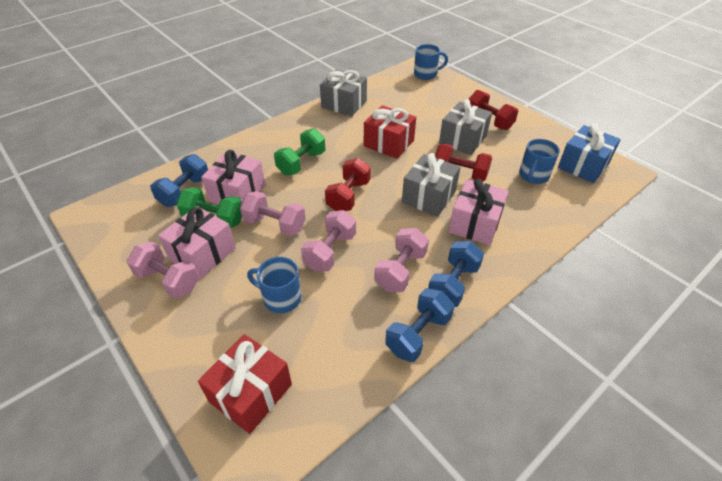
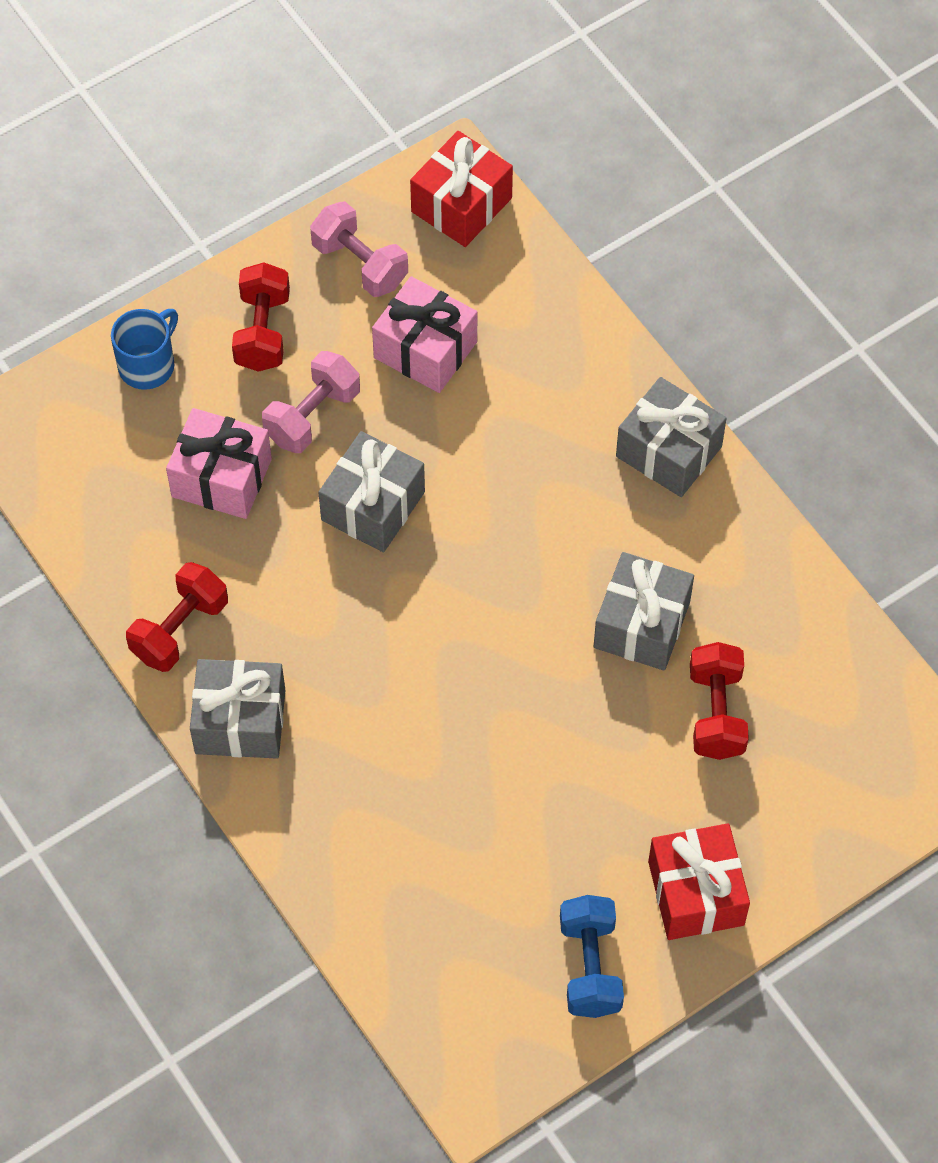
blue dumbbell: [150,154,208,207] [385,288,454,362] [428,241,484,307] = 3 -> [560,895,624,1018] = 1
blue gift: [558,124,621,183] = 1 -> none = 0
blue mug: [247,257,302,313] [414,44,448,80] [519,139,560,184] = 3 -> [111,309,178,390] = 1
green dumbbell: [176,187,242,228] [274,129,325,175] = 2 -> none = 0
grey gift: [320,70,367,116] [402,153,460,217] [439,99,492,155] = 3 -> [190,659,285,759] [318,431,425,552] [594,552,694,671] [616,377,727,497] = 4
pink dumbbell: [127,242,199,299] [240,191,306,237] [301,210,356,272] [374,228,429,292] = 4 -> [262,351,360,453] [310,201,408,297] = 2
pink gift: [158,206,236,279] [201,150,266,205] [449,179,509,245] = 3 -> [166,408,272,519] [372,276,477,393] = 2

